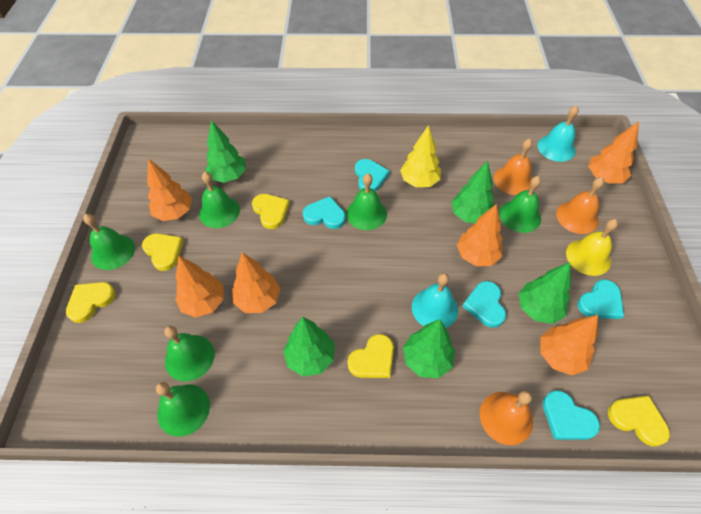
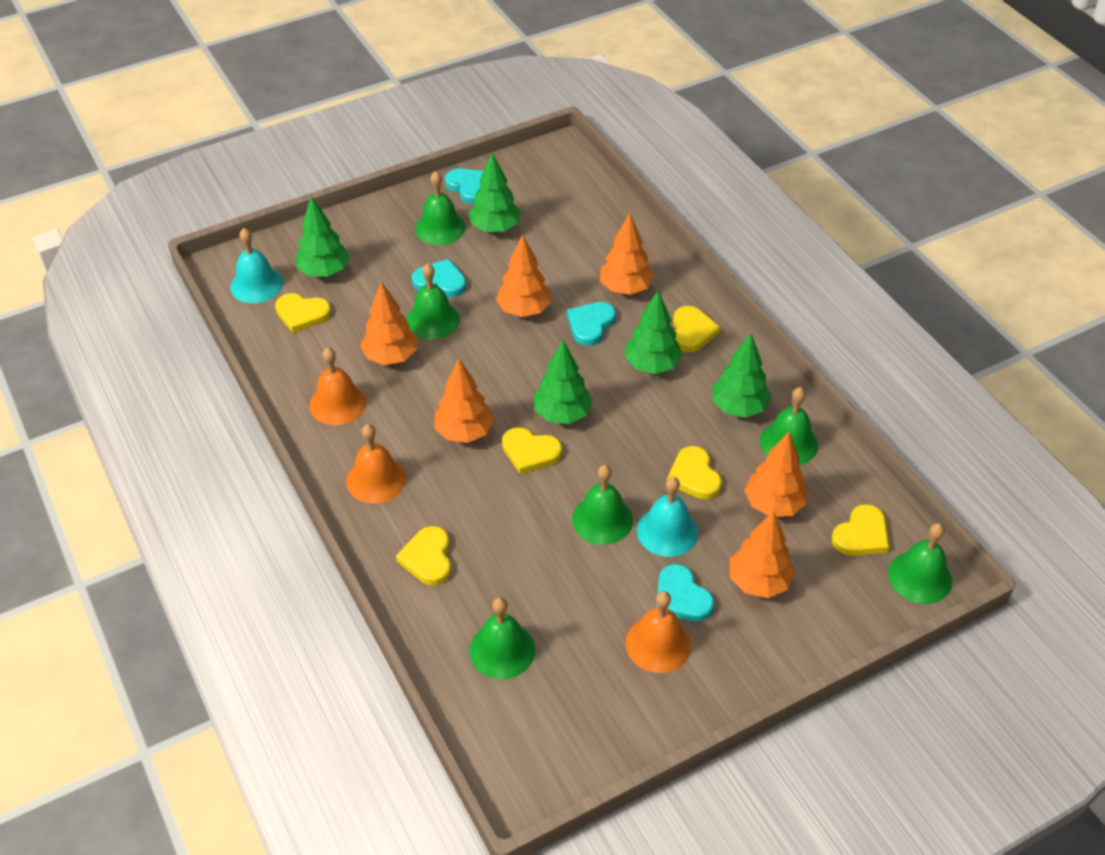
turquoise heart: [303,196,346,229] [355,159,390,192] [462,281,506,328] [543,390,600,440] [578,279,624,319] = 5 -> [412,259,466,297] [445,169,483,204] [567,302,616,346] [656,564,714,621] = 4
yellow bell: [566,219,618,276] = 1 -> none = 0
yellow heart: [66,282,116,323] [142,233,183,271] [252,194,290,229] [348,334,394,378] [608,395,670,446] = 5 -> [275,293,331,333] [396,526,451,586] [502,427,562,474] [667,446,722,500] [673,306,721,352] [832,504,889,556] = 6
yellow tree: [400,125,441,187] = 1 -> none = 0

